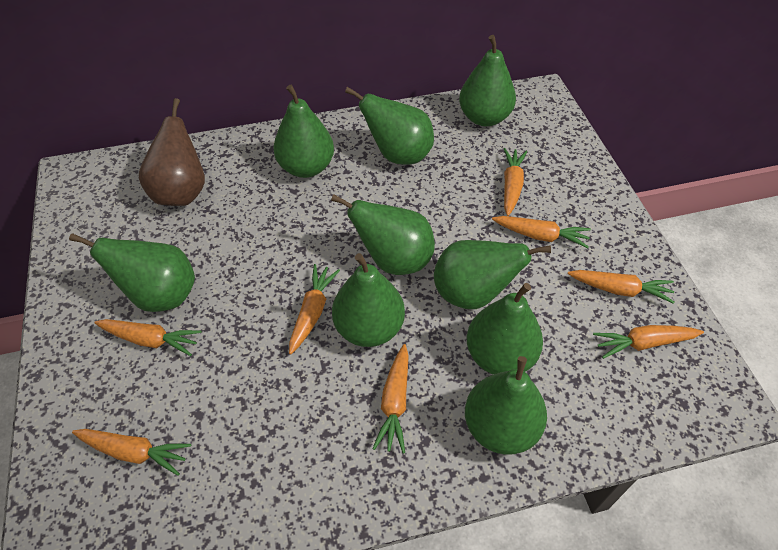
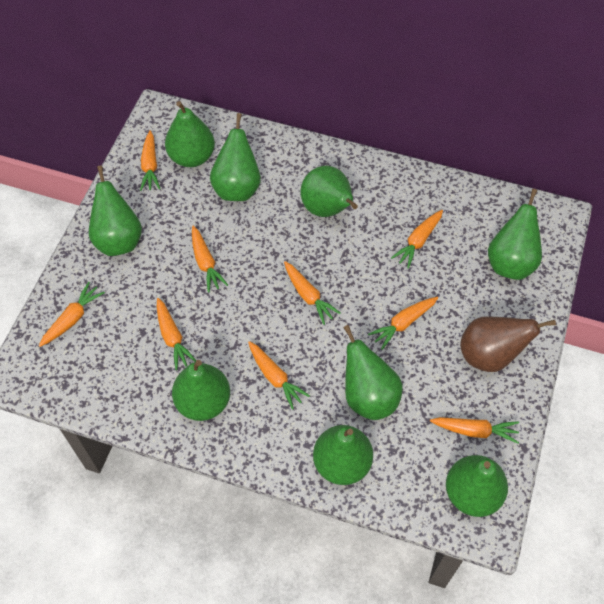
orange carrot: [72,429,191,476] [94,319,202,356] [289,264,340,354] [372,344,409,454] [492,216,591,249] [504,148,527,216] [568,270,675,304] [593,325,704,359] = 8 -> [39,282,105,347] [140,130,160,191] [157,298,196,370] [192,226,228,293] [248,341,310,410] [284,261,341,325] [368,297,438,350] [391,210,443,269] [430,417,519,444] = 9

